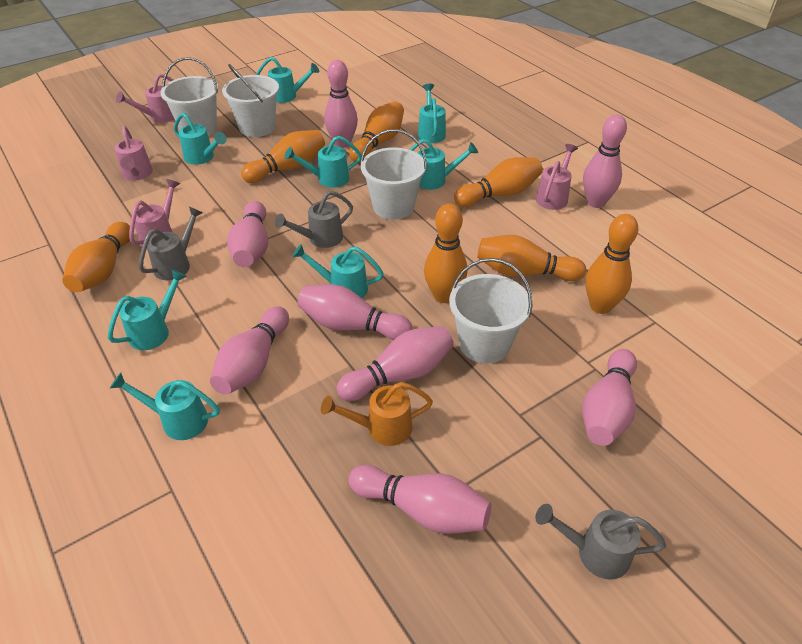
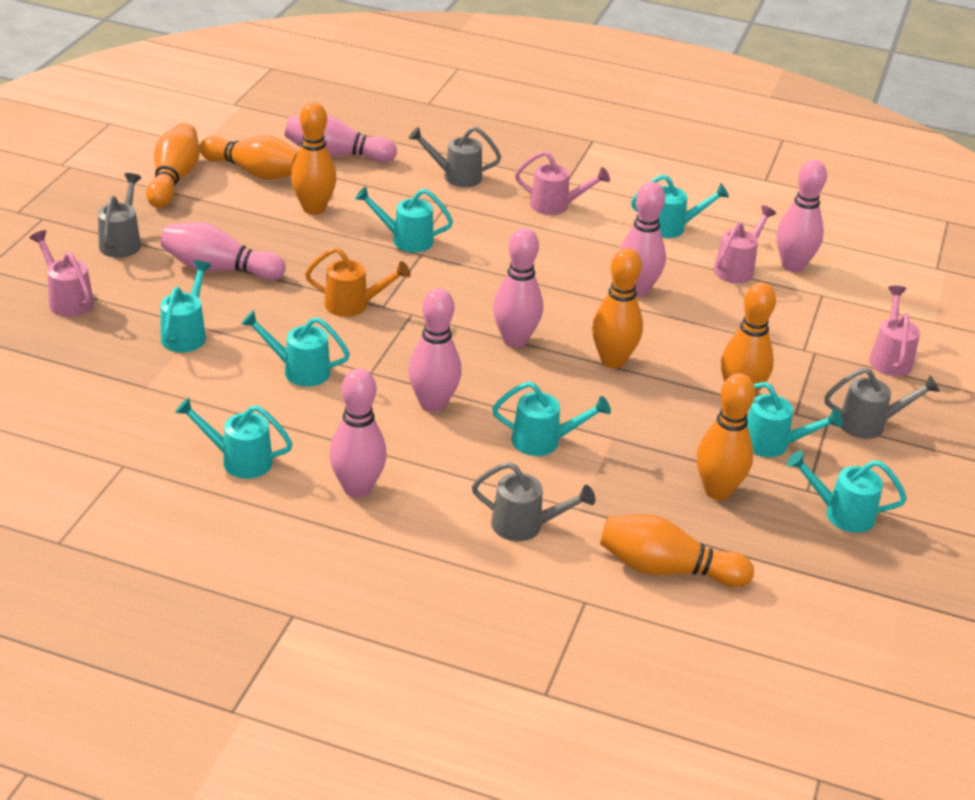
grey watering can: [139,207,203,280] [275,191,353,248] [535,504,666,580] = 3 -> [98,173,141,258] [408,127,501,187] [472,462,595,541] [824,368,940,439] = 4
pink bowling pin: [210,306,289,395] [227,201,268,267] [297,284,413,340] [324,60,358,148] [337,326,454,401] [348,465,491,534] [582,349,637,446] [583,114,627,208] = 8 -> [161,222,286,280] [285,114,397,163] [329,368,387,498] [408,288,461,413] [493,228,543,348] [620,182,666,297] [776,160,827,272] = 7
white bucket: [160,57,218,136] [222,64,279,137] [360,129,427,220] [449,258,532,363] = 4 -> none = 0

